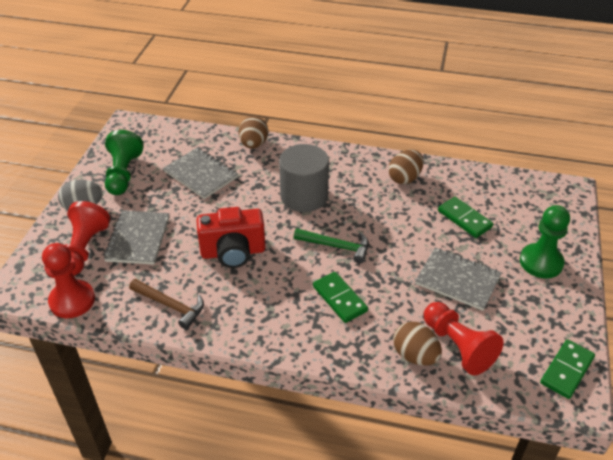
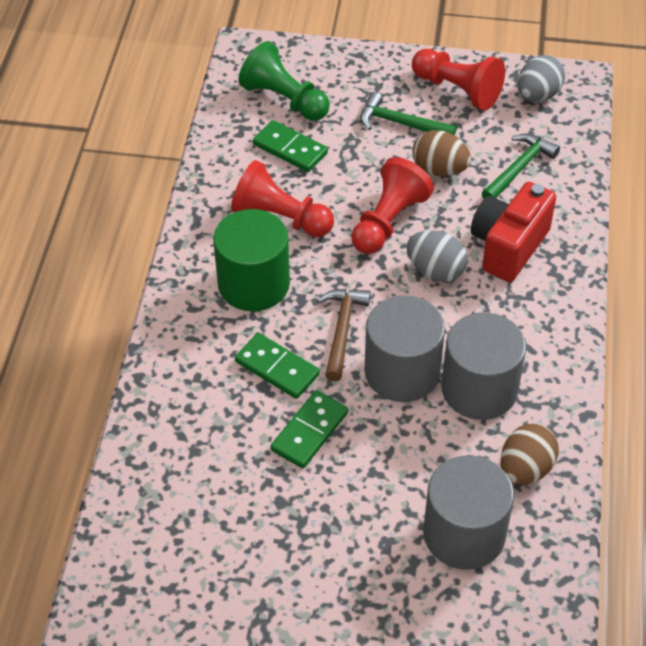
brown egg: [239,116,268,149] [388,149,424,184] [393,321,442,365] = 3 -> [412,130,471,176] [500,423,559,485] = 2
green cylinder: none = 0 -> [213,209,290,311] = 1
green hammer: [294,228,369,263] = 1 -> [360,92,457,135] [482,133,560,199] = 2
green pawn: [105,130,144,195] [520,205,570,279] = 2 -> [238,41,330,121] = 1
grey cylinder: [279,144,329,212] = 1 -> [365,295,445,402] [423,455,514,570] [442,313,526,420] = 3
grey egg: [58,180,103,211] = 1 -> [407,230,468,282] [518,55,565,102] = 2
grey notebook: [104,210,170,265] [163,148,238,199] [415,247,502,311] = 3 -> none = 0

